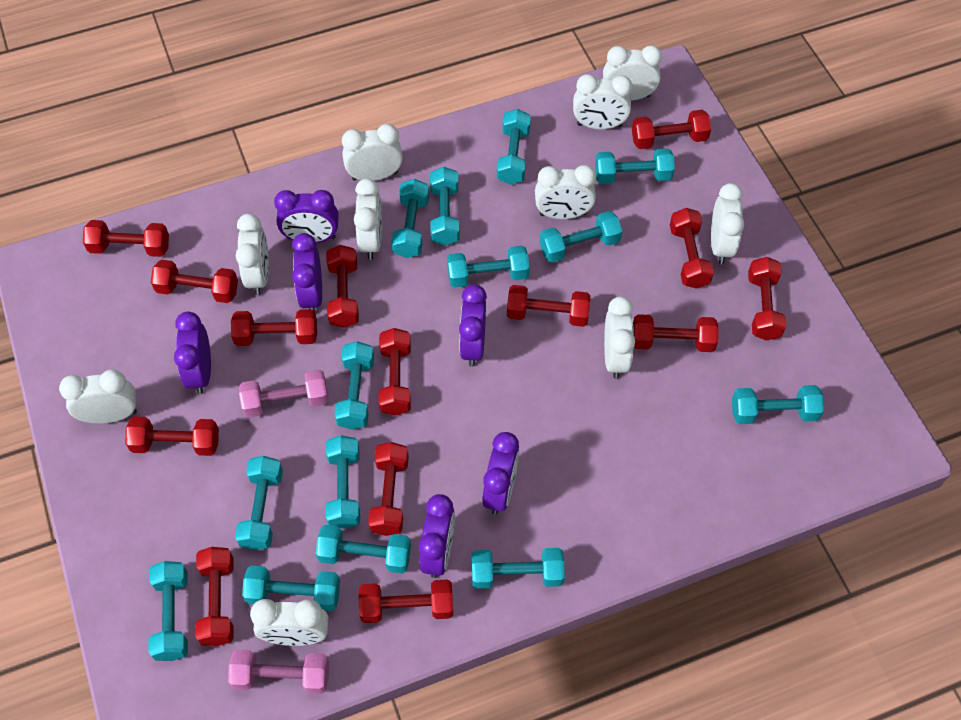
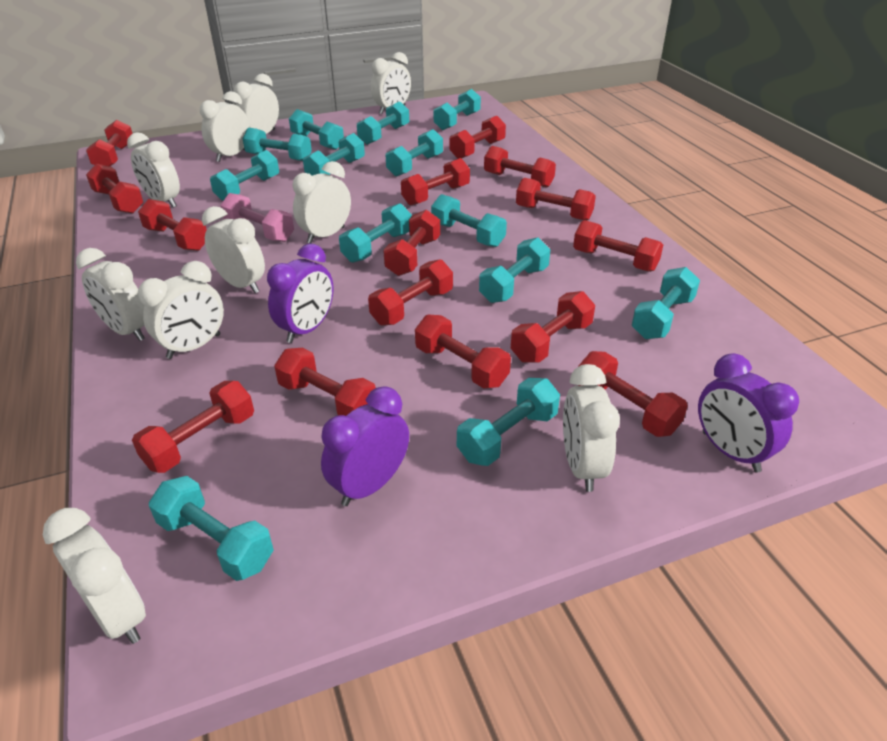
pink dumbbell: [228,649,329,694] [239,370,328,418] = 2 -> [220,193,294,242] = 1
purple clock: [174,311,211,394] [274,190,339,243] [292,233,322,311] [419,494,455,578] [459,284,487,367] [482,432,519,515] = 6 -> [267,244,334,343] [321,386,409,506] [698,353,799,473] = 3
red dumbbell: [83,220,169,257] [125,417,219,456] [151,260,238,303] [195,547,234,646] [231,309,317,346] [326,245,359,328] [359,579,453,623] [368,442,409,536] [378,328,411,416] [507,285,590,327] [632,110,711,149] [633,314,719,352] [670,208,714,289] [748,257,786,341] = 14 -> [86,120,133,166] [86,164,143,214] [132,381,254,473] [138,199,207,251] [274,348,376,416] [368,259,453,326] [383,210,440,276] [401,158,470,205] [415,315,511,388] [450,116,506,159] [484,146,556,188] [511,291,595,363] [516,178,596,221] [573,220,663,272] [578,351,688,437] = 15
turquoise dumbbell: [148,561,188,661] [235,456,283,550] [242,565,340,611] [316,525,411,574] [325,435,360,529] [335,341,374,430] [391,179,429,258] [430,167,460,246] [447,246,530,288] [472,548,565,589] [497,109,531,185] [540,211,622,263] [595,148,675,184] [732,385,824,424] = 14 -> [149,476,274,581] [210,150,279,201] [243,128,312,161] [289,109,344,150] [303,133,365,176] [339,203,412,263] [357,101,409,145] [385,129,443,177] [431,194,507,247] [434,89,481,130] [457,378,560,466] [479,237,550,303] [632,267,700,339] = 13

